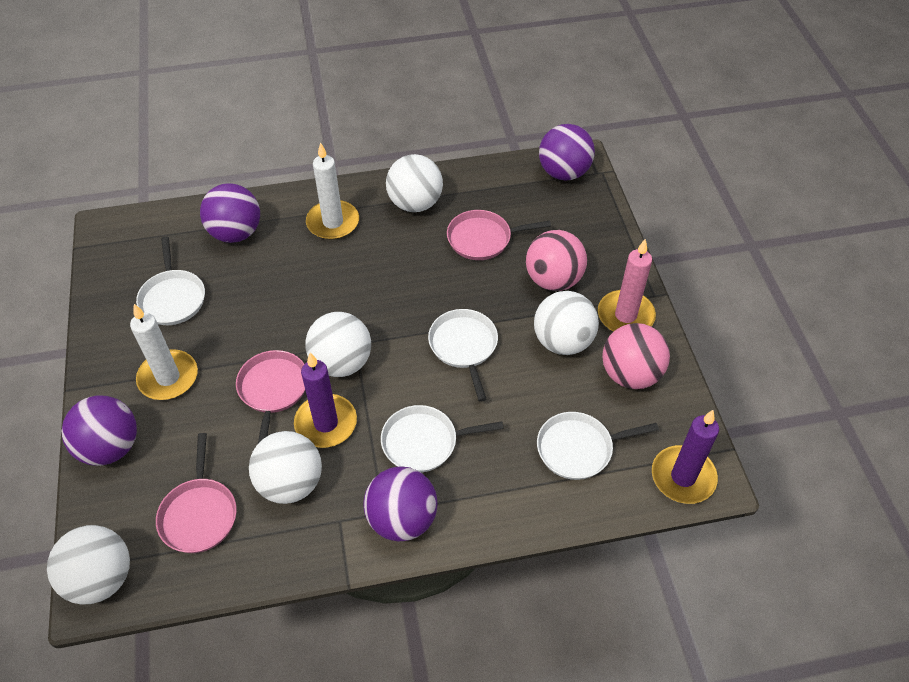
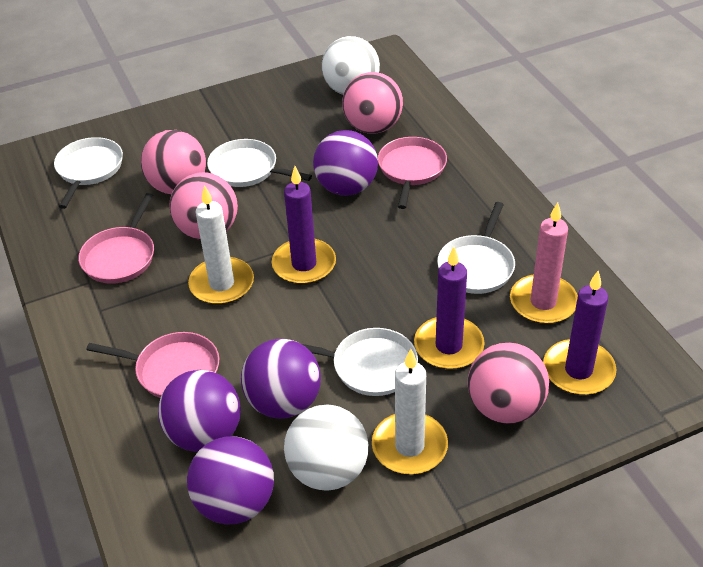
pink ball: [526,230,587,291] [602,323,670,389] = 2 -> [141,130,206,194] [169,172,238,240] [342,72,403,134] [467,343,549,424] = 4
purple candle: [294,353,357,448] [652,410,719,504] = 2 -> [272,166,336,285] [414,247,485,369] [543,271,616,395] = 3
white ball: [47,525,130,605] [249,431,322,504] [305,312,371,377] [386,154,443,212] [534,291,599,355] = 5 -> [284,405,368,491] [322,36,380,94] = 2

